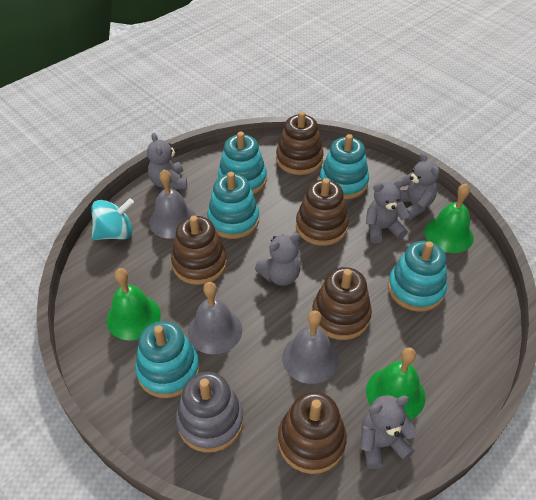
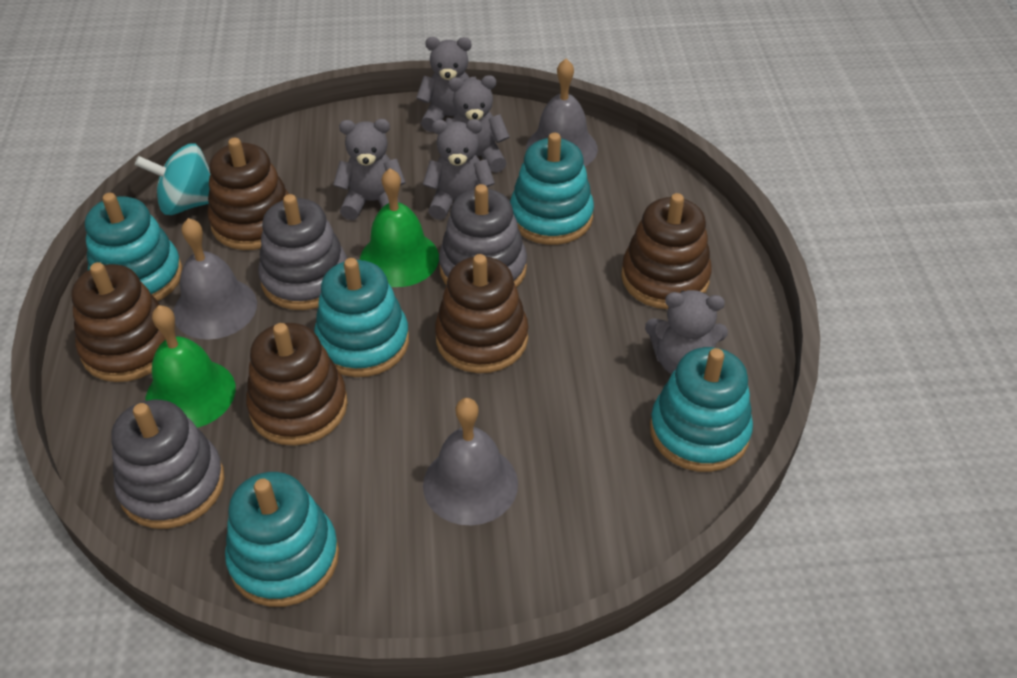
green bell: [107,268,161,340] [366,347,426,420] [425,184,474,253] = 3 -> [145,305,236,428] [360,168,439,287] = 2
grey stacking toy: [176,372,244,453] = 1 -> [111,400,225,529] [258,194,347,310] [439,184,527,288] = 3

